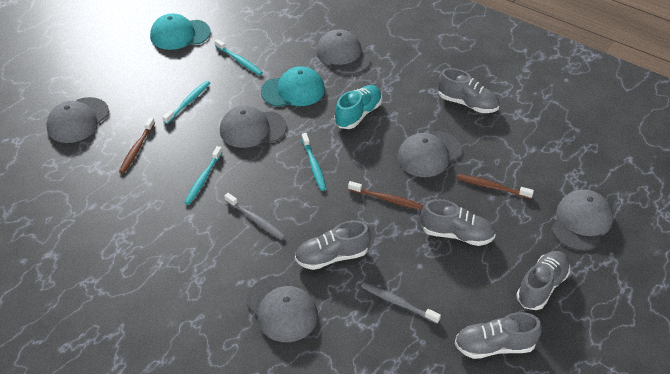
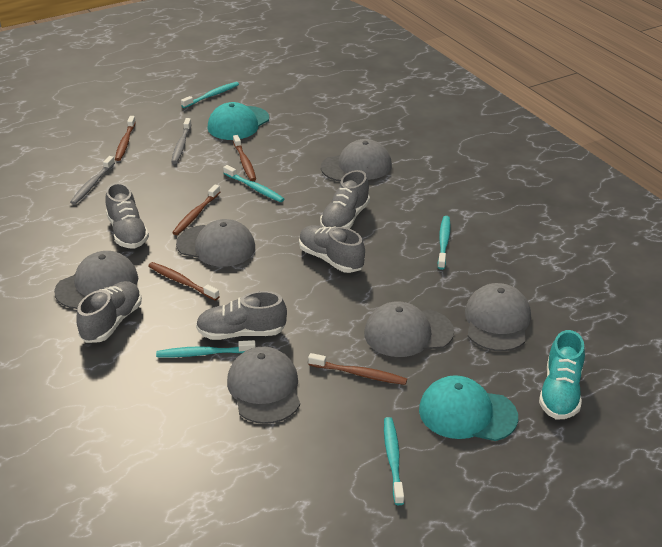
brown toothbrush: [119,117,155,173] [348,181,423,210] [456,174,534,199] = 3 -> [115,116,136,161] [148,262,220,301] [172,185,220,235] [233,135,256,181] [308,353,407,385] = 5
turquoise toothbrush: [162,81,210,124] [184,146,223,205] [215,39,263,75] [302,133,326,191] = 4 -> [156,340,256,358] [181,82,239,108] [223,165,284,202] [384,417,404,505] [438,216,450,270] = 5

